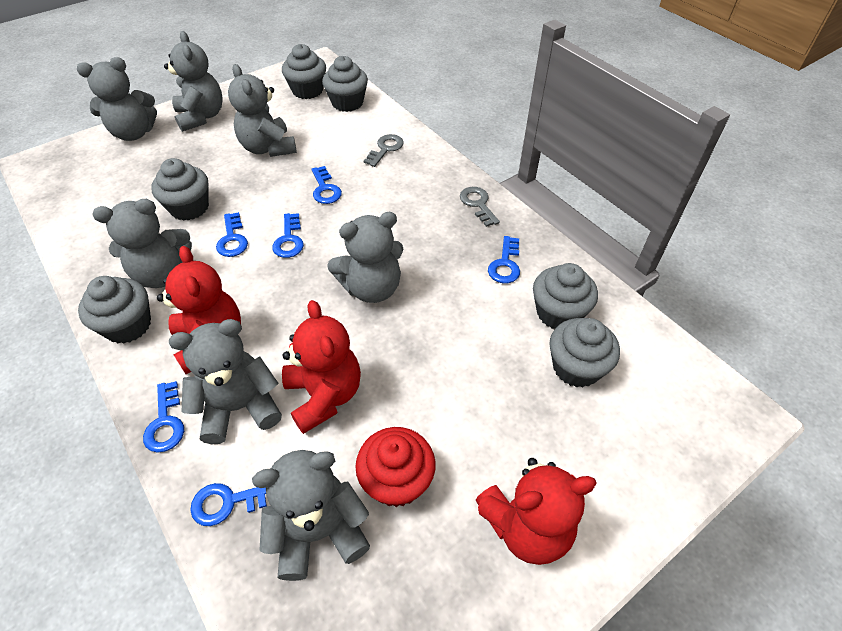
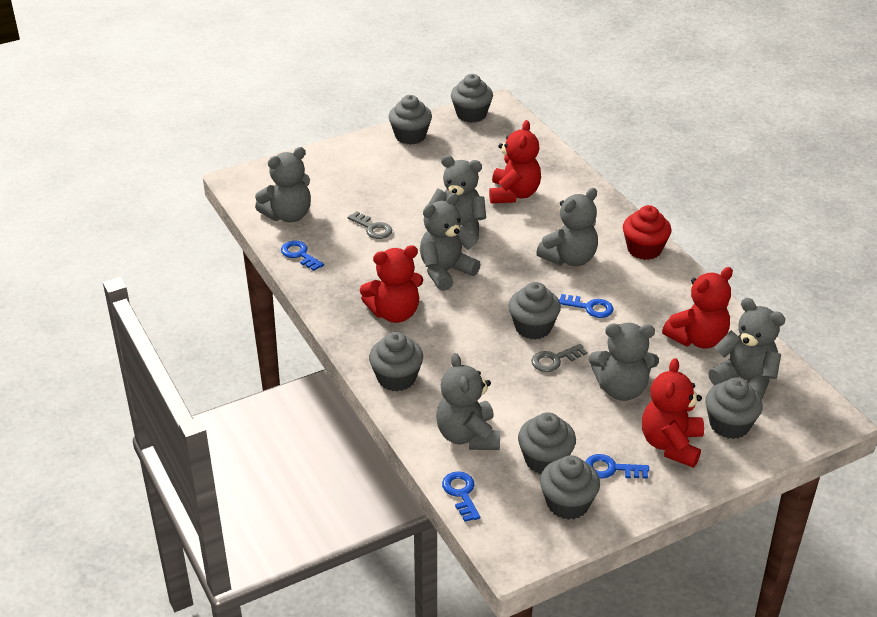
blue key: [143,381,184,453] [190,483,267,526] [216,212,248,257] [272,213,304,258] [312,166,342,204] [488,236,520,283] = 6 -> [281,241,324,271] [442,471,480,522] [559,294,613,318] [585,454,649,479] = 4
grey cupcake: [78,276,151,344] [151,158,209,221] [282,44,326,99] [322,56,368,112] [533,263,598,329] [549,318,620,388] = 6 -> [369,332,423,391] [389,95,432,145] [451,74,493,123] [509,282,561,340] [518,412,576,474] [540,455,600,520] [705,378,763,439] = 7
red teddy bear: [157,246,241,374] [282,300,361,434] [475,458,597,565] = 3 -> [360,245,423,323] [489,120,541,204] [642,358,704,468] [662,267,733,349] = 4

